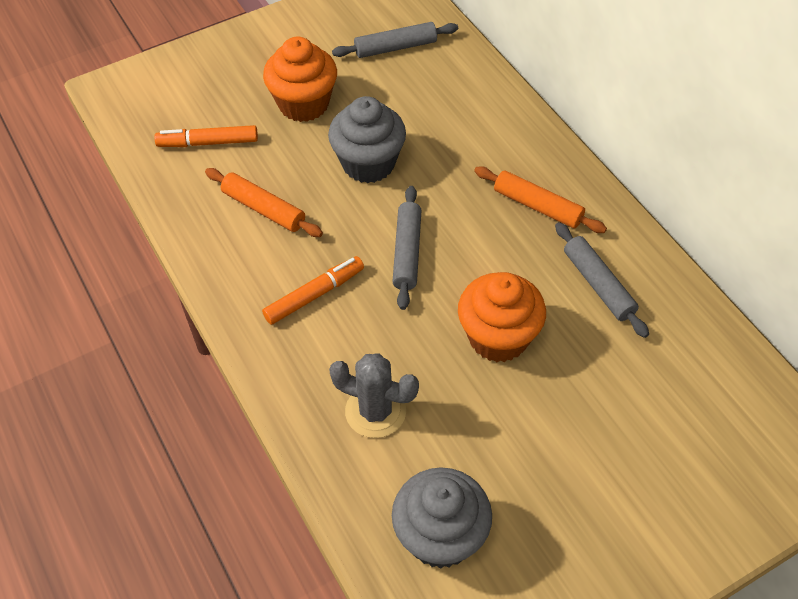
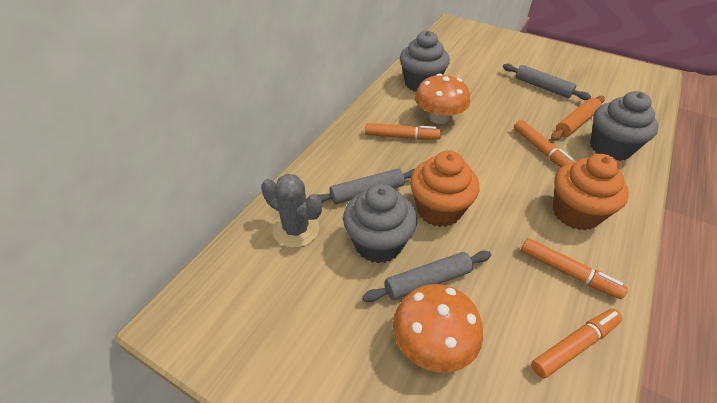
grey cupcake: [328,96,406,183] [392,467,492,569] = 2 -> [343,184,417,263] [400,31,450,92] [590,91,659,161] = 3
orange marker: [154,125,258,147] [262,256,364,325] = 2 -> [365,123,442,140] [514,120,574,167] [521,238,628,299] [531,309,623,378] = 4
orange mushroom: none = 0 -> [393,284,483,373] [415,73,470,124] = 2
orange rolling pin: [205,168,323,237] [474,166,607,233] = 2 -> [551,96,605,140] = 1

